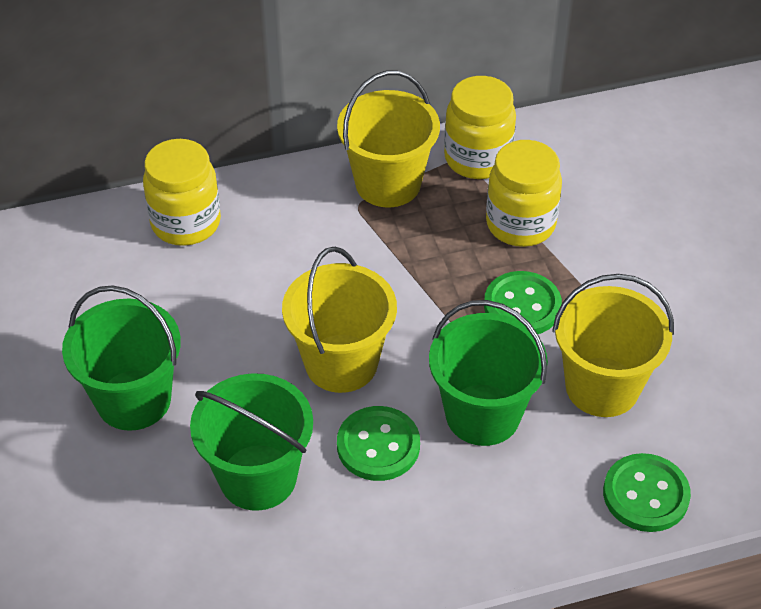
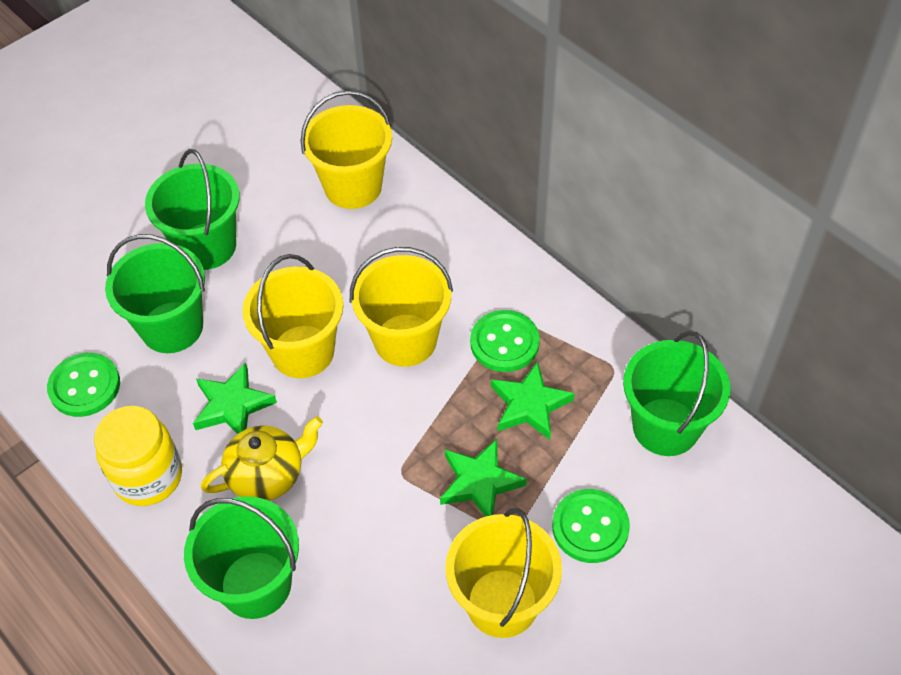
green bucket: [62,285,181,431] [190,373,313,511] [429,300,548,446] = 3 -> [105,234,205,353] [145,149,240,270] [184,496,299,619] [623,331,731,456] = 4
green star: none = 0 -> [193,362,277,434] [440,439,527,517] [491,361,575,440] = 3
yellow bucket: [282,247,397,393] [337,71,440,207] [552,274,674,417] = 3 -> [242,254,343,378] [301,90,392,209] [350,247,453,367] [446,508,562,638] = 4
yellow jar: [143,139,221,246] [444,76,516,179] [486,140,562,247] = 3 -> [94,406,182,506] = 1
yellow teapot: none = 0 -> [201,416,323,501] = 1

